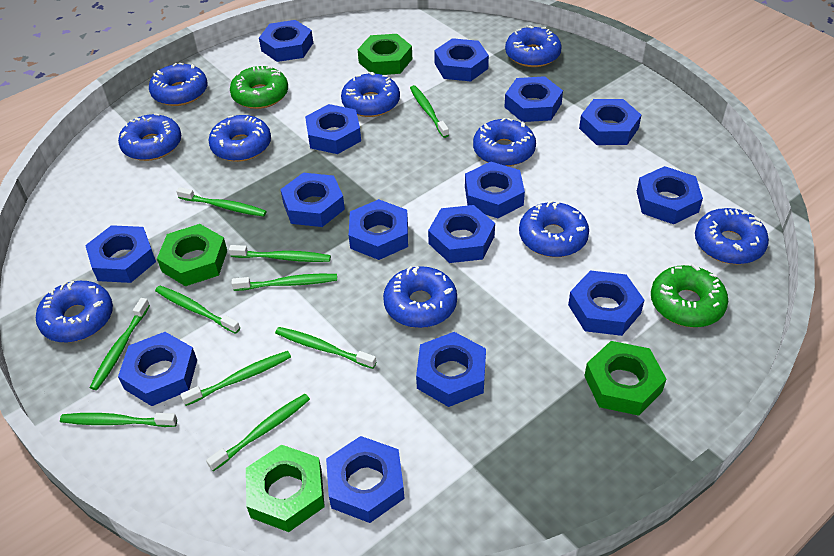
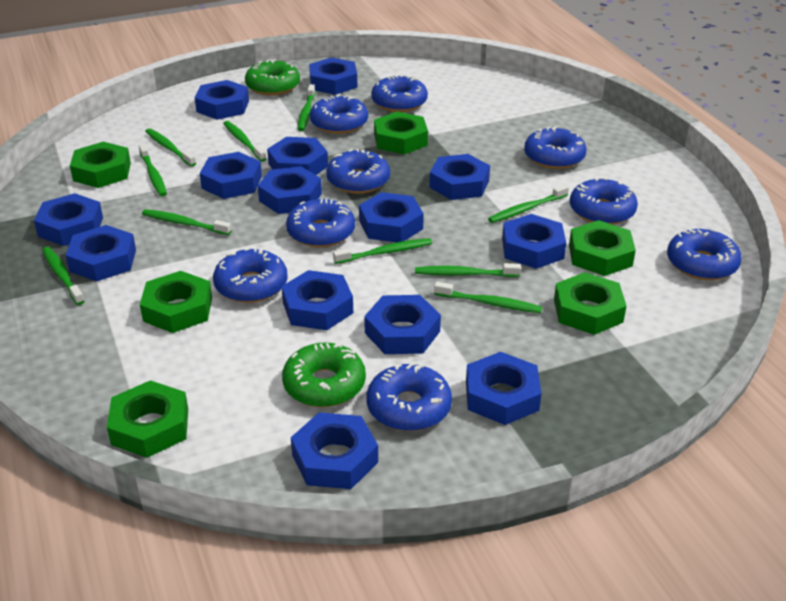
blue donut: [36,281,113,343] [118,113,181,161] [149,63,207,106] [209,115,271,162] [341,72,400,117] [383,266,457,328] [473,118,536,166] [505,25,562,67] [519,201,589,257] [695,208,769,264] = 10 -> [213,247,288,303] [286,199,355,247] [310,94,368,134] [326,149,390,194] [366,362,452,431] [371,75,428,112] [524,126,586,169] [570,177,638,225] [667,229,742,280] = 9
blue nut: [85,225,156,283] [118,332,197,406] [259,20,313,62] [280,173,345,227] [305,104,361,154] [326,436,404,523] [349,199,408,260] [416,332,486,407] [428,205,495,263] [434,38,489,81] [465,162,525,218] [504,76,563,122] [568,271,644,336] [579,99,641,145] [637,166,703,224] = 15 -> [34,193,103,246] [66,225,136,281] [195,80,249,120] [200,152,262,199] [258,166,322,214] [267,137,328,175] [281,270,353,330] [291,412,378,489] [309,57,358,95] [359,192,424,242] [364,295,441,354] [429,154,490,200] [466,352,542,425] [502,214,566,269] = 14
green nut: [157,224,227,286] [246,445,325,532] [358,34,412,75] [584,341,666,416] = 4 -> [70,142,131,188] [107,380,188,458] [140,271,212,333] [374,112,428,155] [554,272,626,335] [569,220,636,276] = 6

